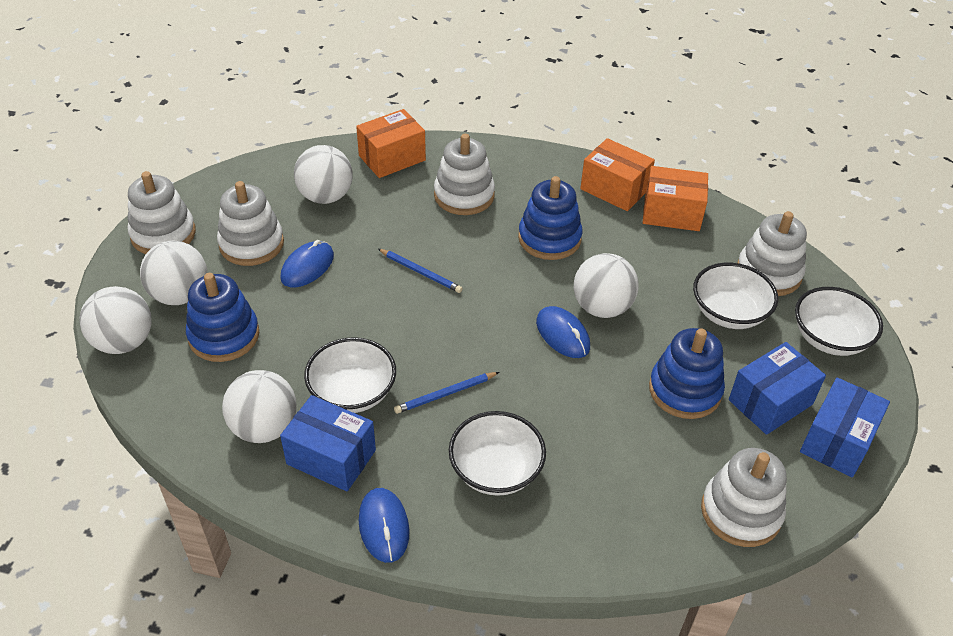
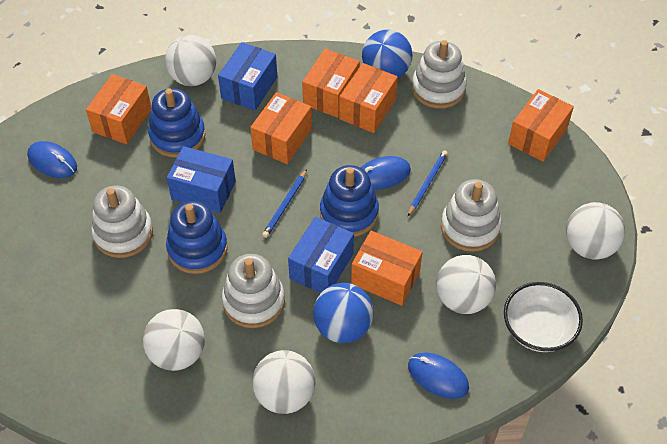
blue ball: none = 0 -> [313,283,374,343] [362,30,412,78] = 2
orange box: [356,109,426,178] [580,138,655,211] [643,166,708,231] = 3 -> [86,74,152,144] [250,92,312,164] [302,49,360,118] [339,63,398,133] [351,231,422,306] [508,89,574,162] = 6
white bowl: [304,337,396,413] [449,411,546,496] [693,263,778,329] [795,287,883,356] = 4 -> [504,282,583,352] = 1
white stacking toy: [128,171,196,254] [217,181,284,266] [434,134,495,215] [701,448,787,547] [737,211,807,296] = 5 -> [91,186,153,258] [222,254,285,328] [412,40,466,109] [441,179,501,252] = 4

